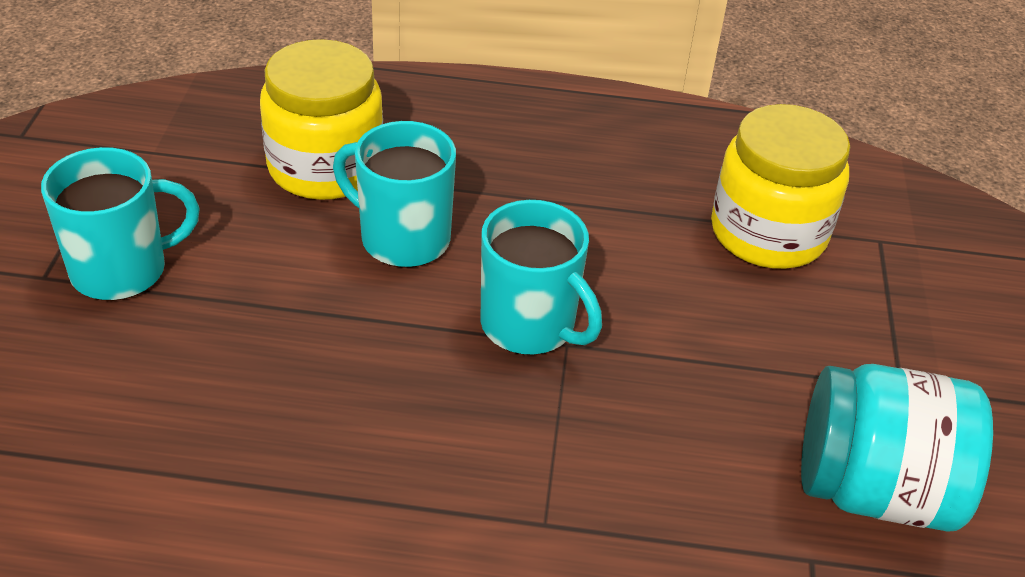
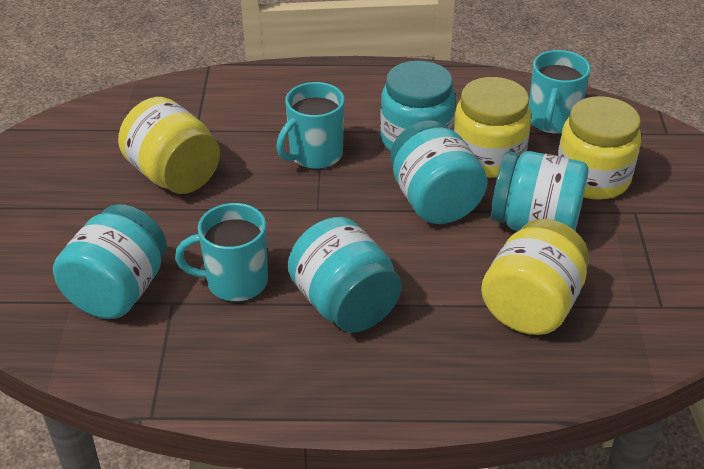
turquoise jar: [801,364,993,532] = 1 -> [53,204,167,319] [288,217,402,333] [380,61,456,151] [390,120,487,224] [491,151,589,231] = 5
yellow jar: [260,39,383,200] [711,104,850,269] = 2 -> [118,97,220,194] [453,77,531,178] [481,219,589,335] [557,96,641,200] = 4

